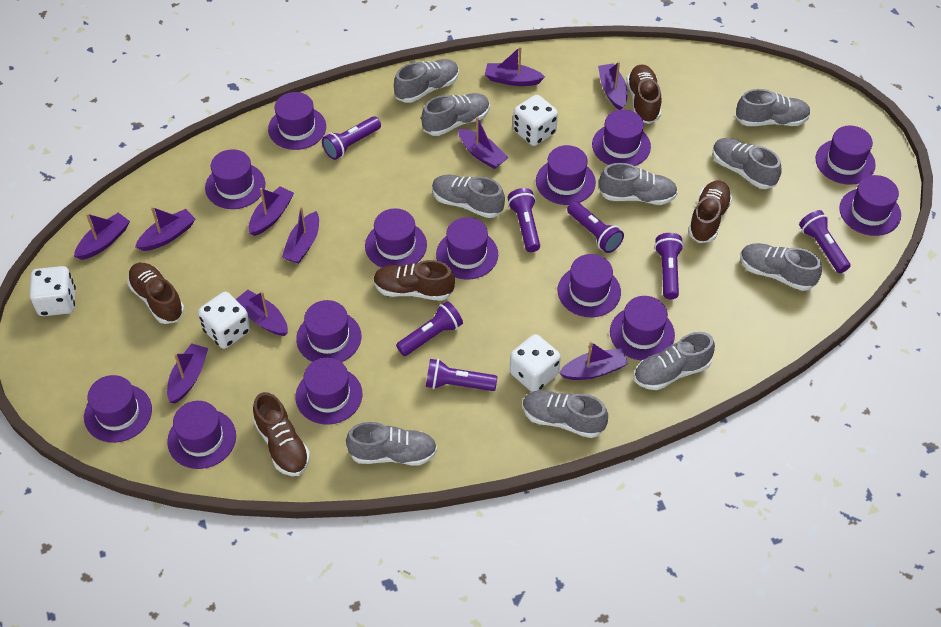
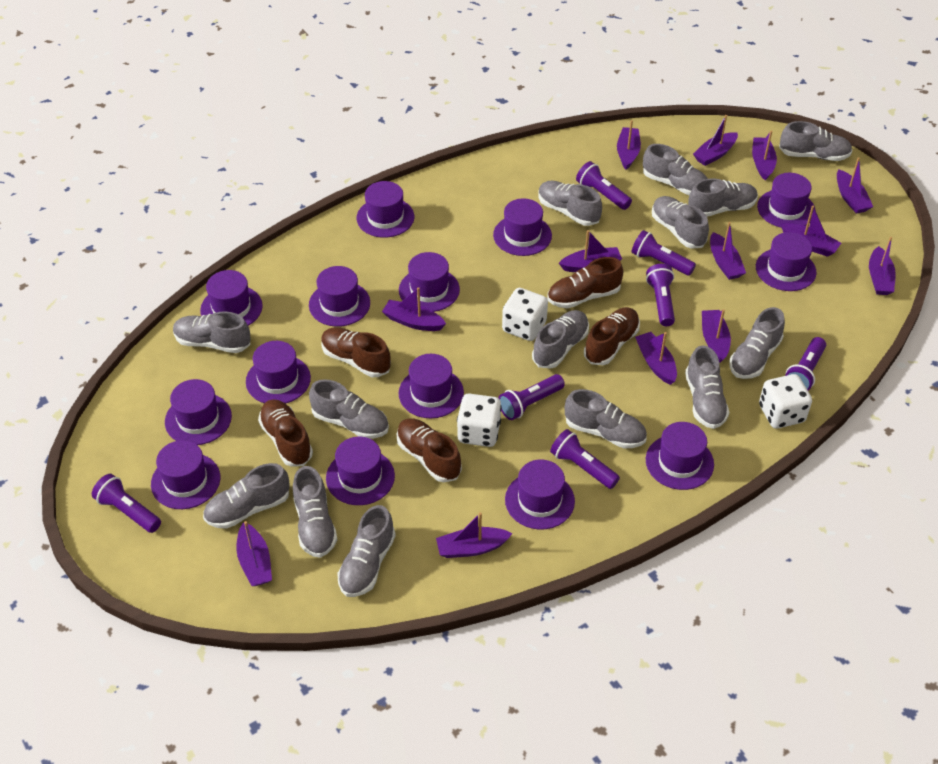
grey shoe: [346,422,437,465] [394,59,459,103] [421,93,490,136] [432,175,505,218] [523,390,608,438] [599,163,678,205] [634,332,715,390] [713,138,782,189] [736,89,811,126] [740,243,822,291] = 10 -> [173,311,251,353] [203,463,290,529] [293,466,337,558] [309,379,389,439] [337,505,396,597] [532,310,589,369] [539,181,602,226] [565,389,647,448] [643,144,708,195] [652,196,709,249] [685,346,729,429] [688,178,758,217] [730,307,785,379] [779,121,852,161] = 14
purple boat: [74,213,130,260] [135,207,195,251] [167,343,208,403] [236,290,288,336] [249,186,294,236] [282,206,319,264] [458,117,508,169] [485,46,545,86] [559,341,628,380] [598,62,628,110] = 10 -> [236,521,272,586] [382,287,446,331] [436,512,513,558] [559,230,622,272] [617,120,641,170] [635,332,677,385] [693,115,738,166] [702,309,731,363] [710,222,746,280] [752,130,777,181] [781,206,841,257] [837,157,873,214] [869,237,896,295] = 13
white dice: [30,266,76,316] [198,292,251,349] [510,334,561,392] [513,95,558,146] = 4 -> [457,394,502,447] [502,288,548,341] [759,374,812,429] = 3

